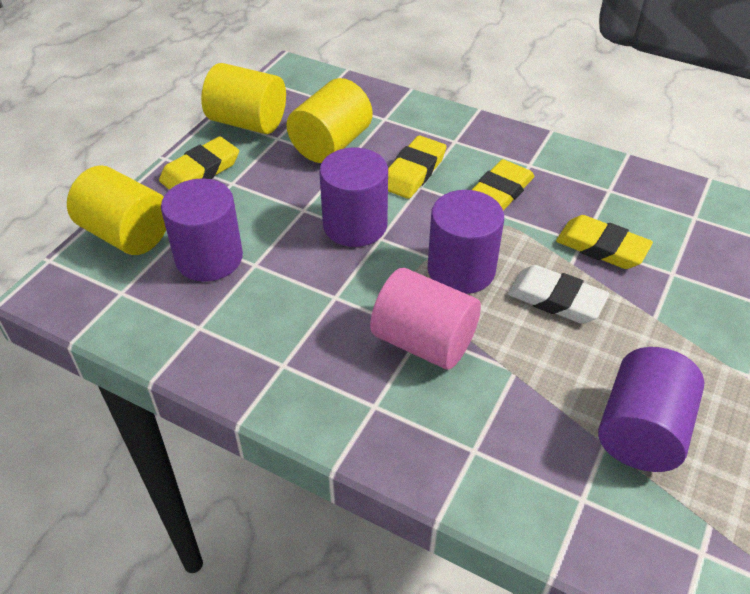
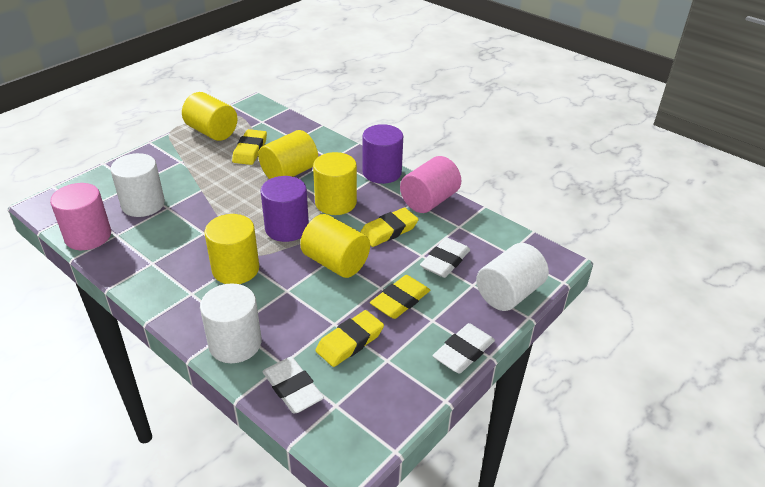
pink cylinder: [370,268,481,369] = 1 -> [50,183,111,250] [400,156,461,213] = 2
purple cylinder: [161,179,243,282] [319,148,388,247] [427,190,504,294] [598,347,705,472] = 4 -> [261,176,309,242] [362,124,403,184] = 2
white cylinder: none = 0 -> [110,153,165,217] [200,283,262,363] [476,243,549,311] = 3
white eraser: [508,265,609,324] = 1 -> [262,357,324,413] [420,238,470,278] [433,323,495,374] = 3
yellow cylinder: [67,166,166,255] [201,63,286,134] [287,78,372,163] = 3 -> [182,92,238,141] [204,214,259,284] [258,130,318,179] [300,214,370,278] [313,152,357,215] = 5

